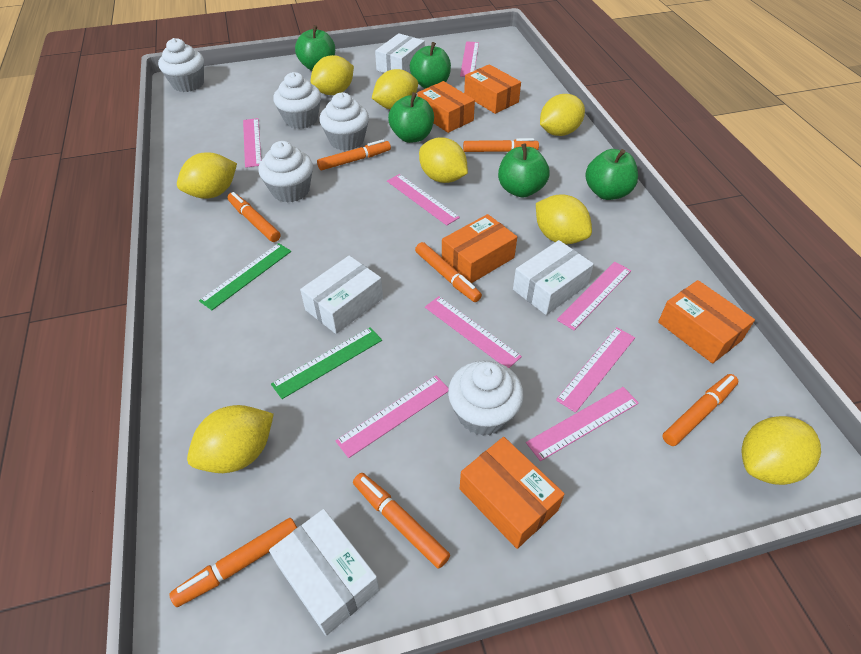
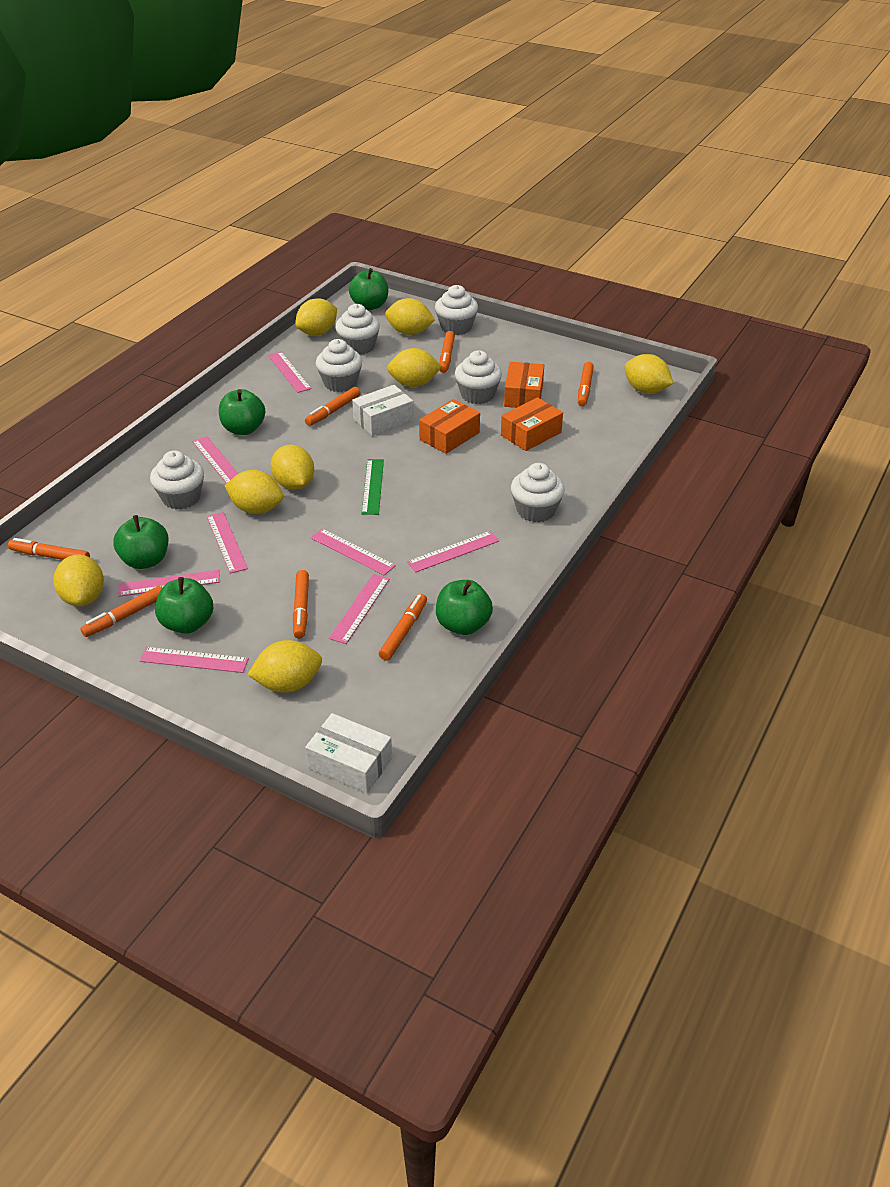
green ruler: [199,243,291,310] [271,327,382,399] = 2 -> [362,459,384,515] = 1
orange box: [417,81,475,133] [442,214,517,283] [460,437,565,549] [464,64,521,114] [658,280,755,364] = 5 -> [419,399,480,454] [501,397,563,451] [504,362,544,408] = 3
white box: [269,509,380,636] [300,256,383,334] [375,33,425,73] [513,240,594,315] = 4 -> [305,713,392,793] [352,385,414,436] = 2
white cupcake: [158,38,204,92] [259,141,313,203] [273,72,321,129] [319,93,369,151] [448,361,524,436] = 5 -> [150,450,204,510] [316,339,362,392] [335,304,380,355] [435,285,478,335] [455,350,502,404] [511,463,565,522] = 6

